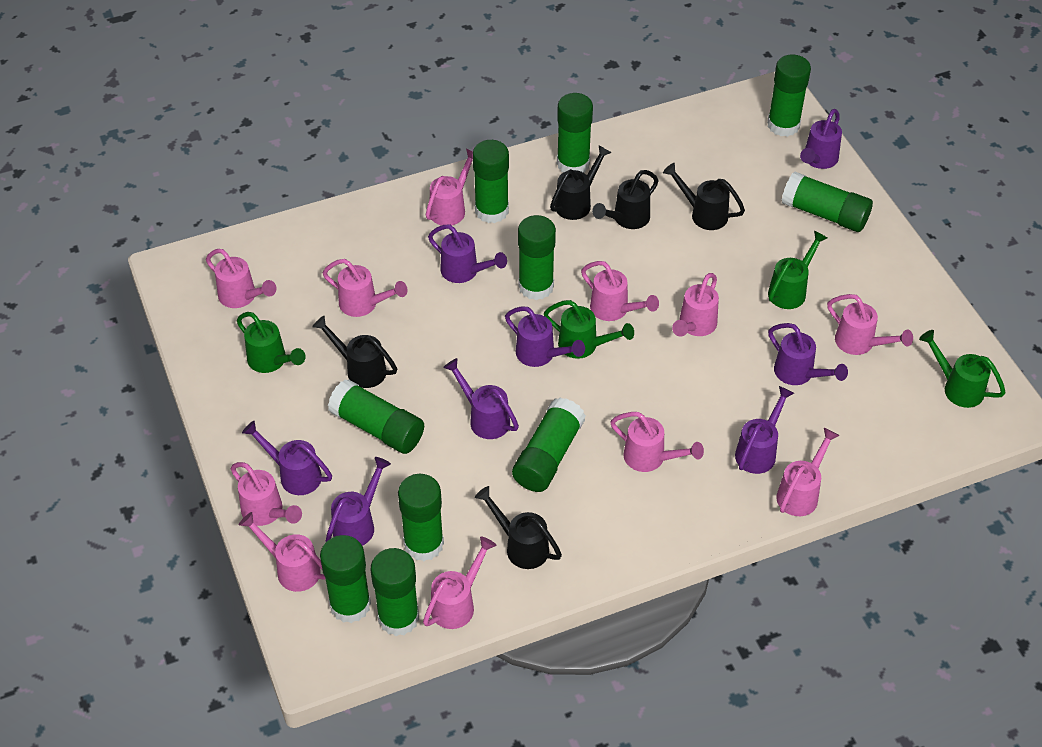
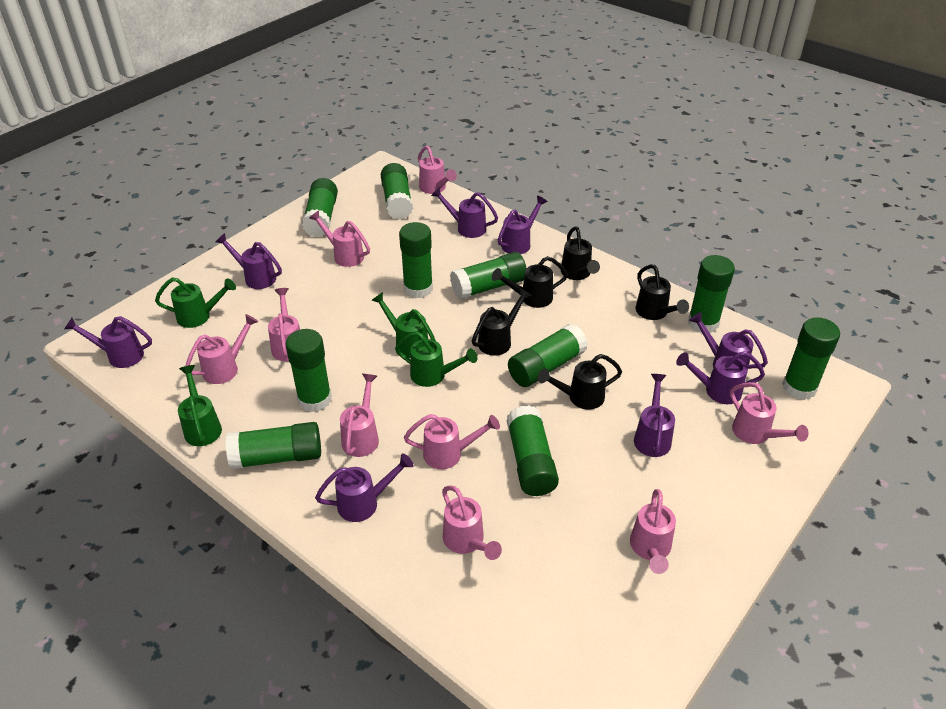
pink watering can: [206,249,276,308] [231,462,302,526] [239,512,326,592] [322,259,407,317] [423,536,496,629] [426,149,473,226] [581,261,659,321] [610,412,704,472] [672,273,719,337] [776,428,840,516] [827,294,913,355] = 11 -> [186,314,258,384] [268,288,300,361] [309,210,370,267] [340,374,379,457] [404,414,500,469] [418,146,457,194] [442,485,502,560] [630,489,676,574] [730,382,809,444] = 9

